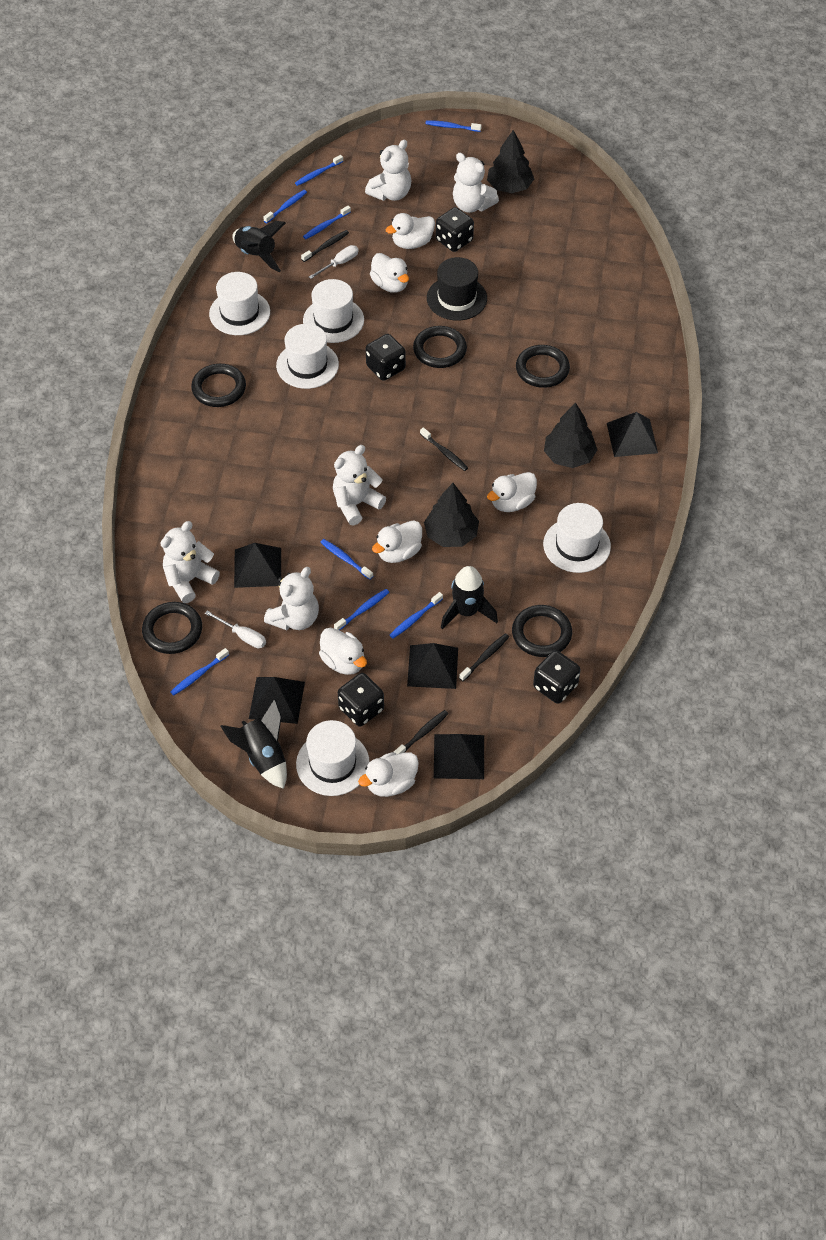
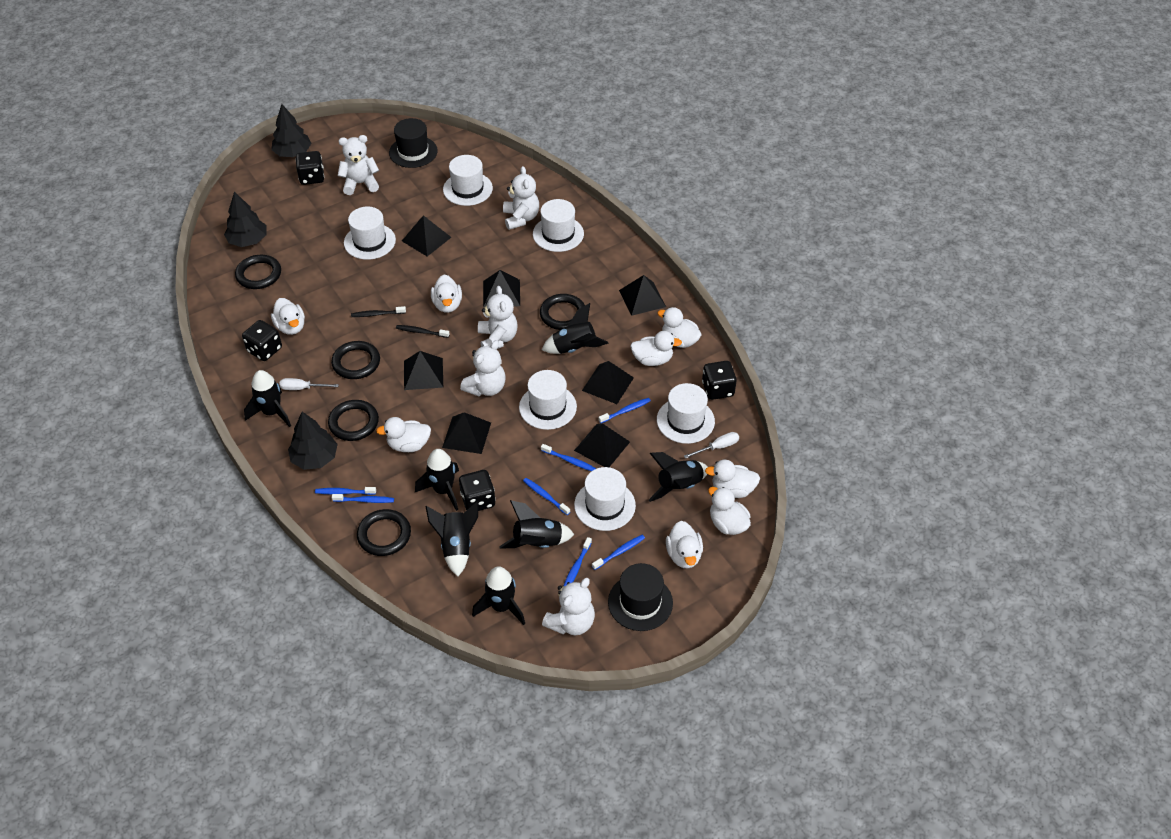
black hat: [427,257,487,321] = 1 -> [389,118,438,168] [608,563,673,631] = 2
black pyramid: [234,543,281,588] [249,677,305,724] [407,643,458,689] [434,734,484,779] [607,412,658,457] = 5 -> [402,215,452,256] [404,351,443,390] [442,412,491,454] [483,270,520,307] [574,423,630,467] [582,361,634,404] [619,275,666,316] = 7
black rocket: [220,699,287,789] [232,221,286,272] [441,566,498,629] = 3 -> [244,370,291,427] [415,449,459,511] [425,501,479,576] [472,566,525,625] [499,500,574,549] [542,303,609,354] [649,452,707,502] = 7
black toothbrush: [301,230,349,262] [394,710,448,754] [420,427,468,471] [459,633,509,681] = 4 -> [351,306,406,317] [396,325,450,338] = 2
blue toothbrush: [170,648,229,696] [263,190,307,223] [295,155,343,186] [303,206,351,239] [320,539,373,579] [334,589,389,630] [390,592,443,638] [425,120,482,132] = 8 -> [315,487,376,495] [332,494,394,503] [523,478,570,515] [541,444,596,471] [564,537,592,586] [592,535,645,570] [599,398,651,423] = 7
white duck: [319,627,367,675] [358,752,419,797] [370,253,409,293] [372,520,422,563] [385,213,435,249] [487,472,537,512] = 6 -> [271,298,305,335] [376,417,431,452] [431,274,462,313] [630,331,682,366] [658,307,702,348] [666,521,703,568] [705,460,760,498] [708,487,751,535] = 8
white hat: [209,272,270,335] [276,324,339,389] [296,720,369,796] [303,279,364,343] [543,503,611,573] = 5 -> [344,207,396,260] [443,155,493,206] [519,370,577,430] [533,199,584,252] [574,467,636,531] [657,383,715,444] = 6

